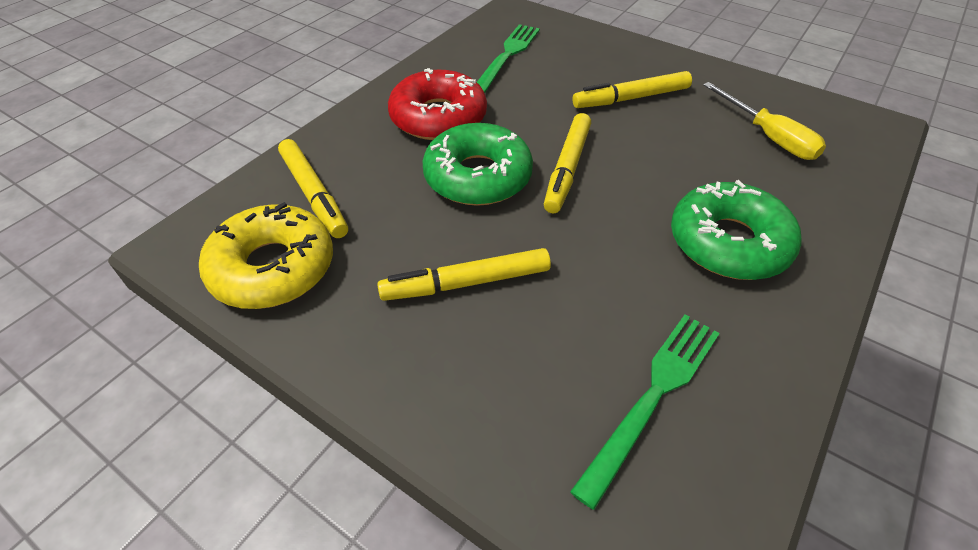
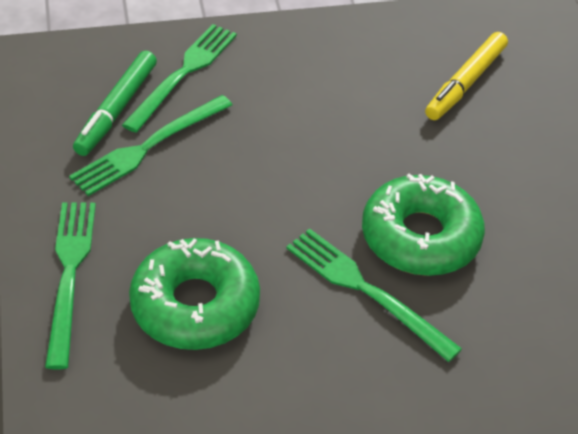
green fork: [477,24,540,93] [570,315,720,510] = 2 -> [45,202,96,369] [69,95,232,196] [122,24,237,133] [286,228,462,362] = 4
green marker: none = 0 -> [73,51,157,156] = 1
red donut: [388,68,487,140] = 1 -> none = 0
yellow donut: [199,202,333,309] = 1 -> none = 0
yellow marker: [278,139,348,238] [377,248,551,301] [544,113,591,213] [572,71,692,108] = 4 -> [425,32,508,120] = 1
yellow screwdriver: [703,82,826,160] = 1 -> none = 0

